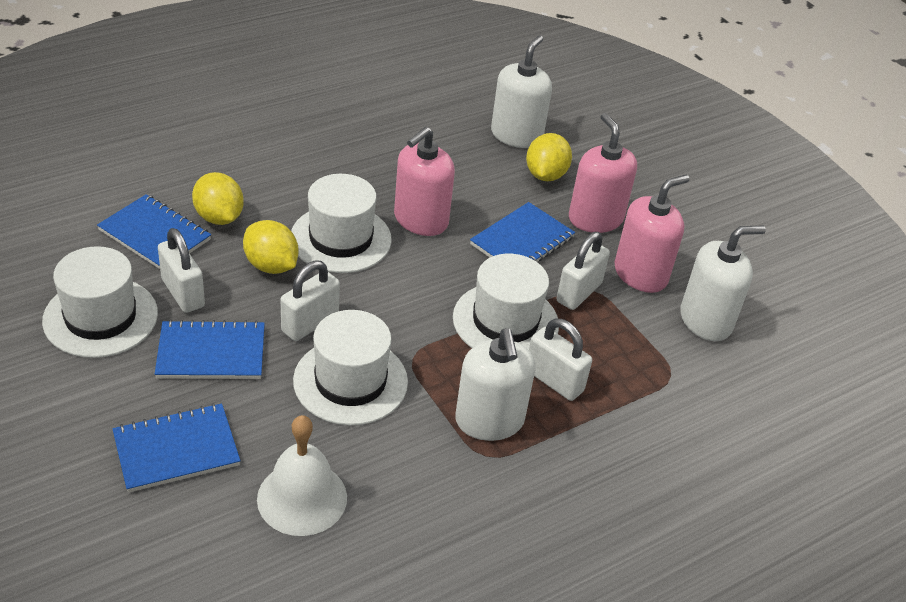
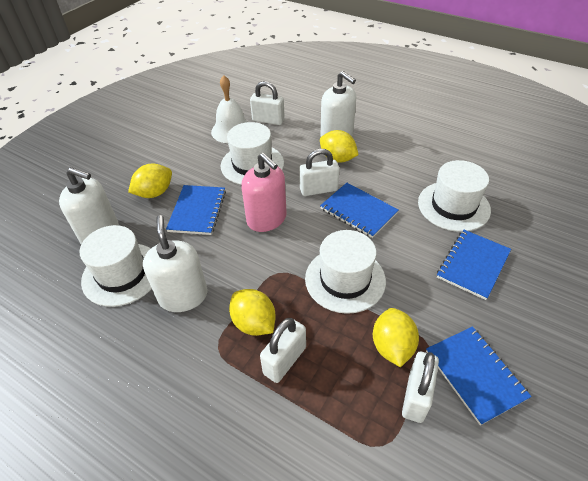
pink soap dispenser: [394,126,455,236] [569,113,637,233] [615,175,690,293] = 3 -> [241,153,287,232] = 1
yellow lemon: [192,172,244,225] [243,220,299,274] [526,133,572,181] = 3 -> [128,164,172,198] [229,289,276,336] [320,130,359,163] [373,308,419,367] = 4

